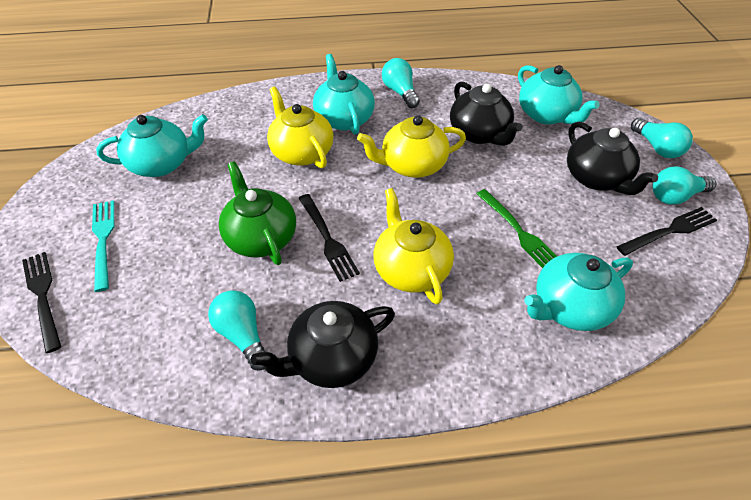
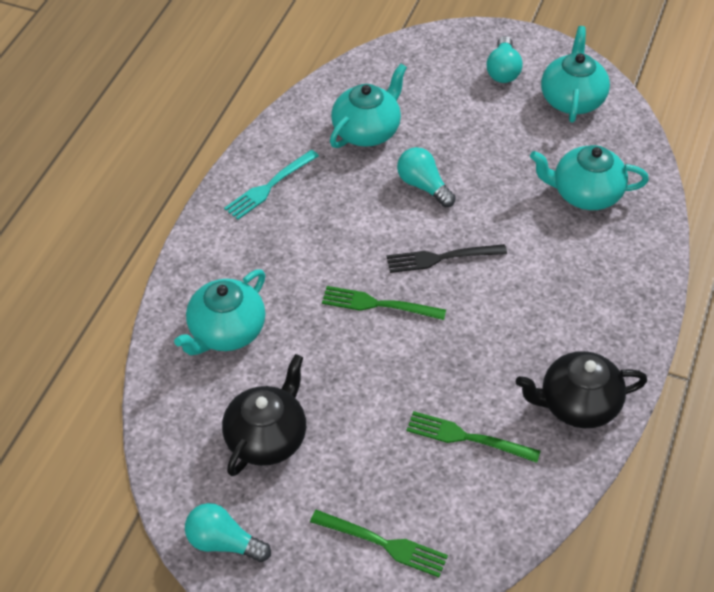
black fork: [22,252,62,353] [298,194,360,282] [616,207,717,256] = 3 -> [386,244,507,273] = 1
black teapot: [251,301,395,388] [450,81,522,146] [567,122,658,195] = 3 -> [222,354,306,476] [516,351,647,428] = 2
green fork: [477,189,557,268] = 1 -> [310,510,448,577] [322,286,446,320] [407,411,540,463] = 3
green teapot: [219,161,296,265] = 1 -> none = 0
turquoise light bulb: [208,290,266,371] [382,58,420,108] [631,118,693,158] [652,166,716,205] = 4 -> [185,503,271,562] [397,147,456,207] [487,36,522,83] = 3
yellow teapot: [267,87,334,168] [357,116,466,178] [373,188,454,305] = 3 -> none = 0

